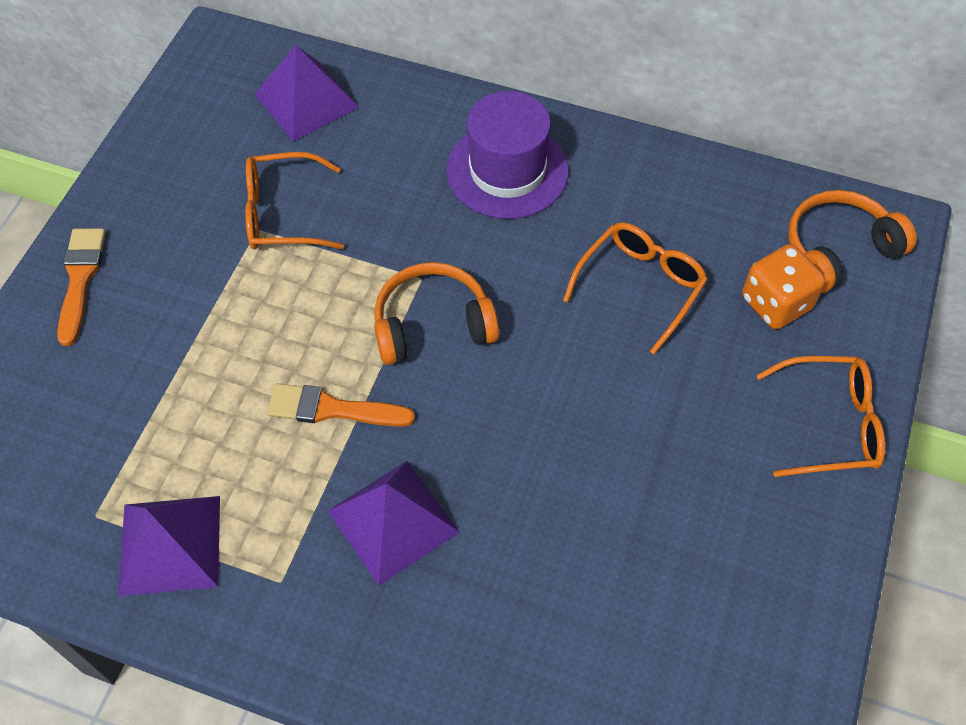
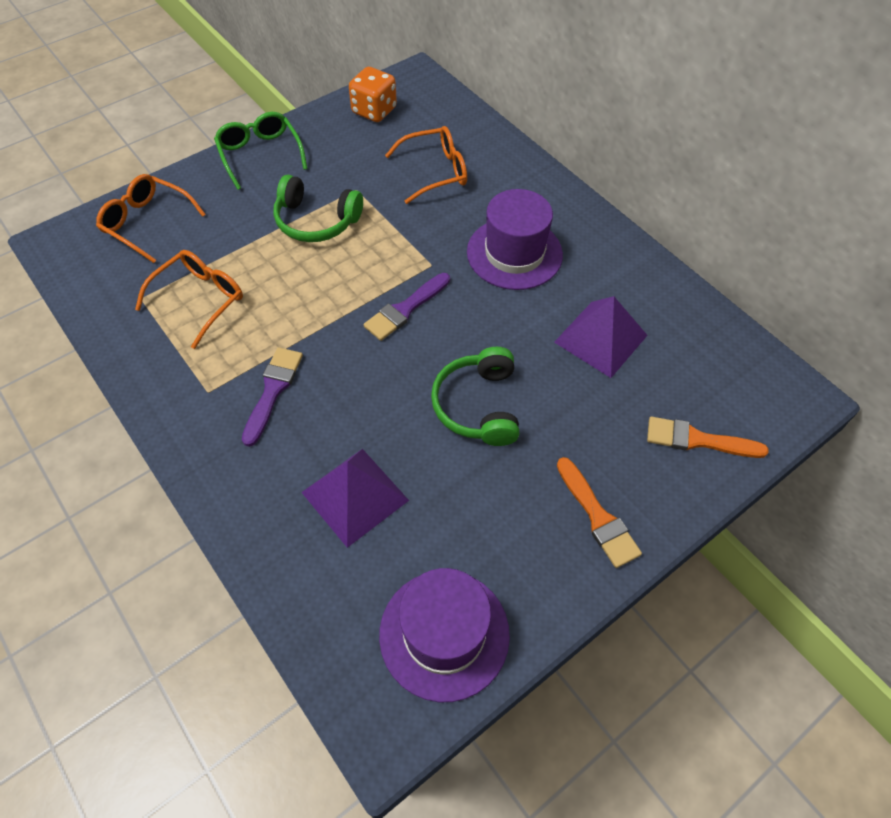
green glasses: none = 0 -> [214,112,308,190] = 1
green headphones: none = 0 -> [273,175,363,242] [431,347,519,446] = 2
orange headphones: [374,262,499,365] [788,190,917,293] = 2 -> none = 0
purple brush: none = 0 -> [242,347,303,447] [364,273,450,341] = 2
purple hat: [446,91,569,219] = 1 -> [379,568,510,702] [467,189,563,290] = 2
purple pyramid: [118,496,220,596] [254,46,359,142] [328,461,459,586] = 3 -> [301,449,409,548] [554,296,648,378] = 2

